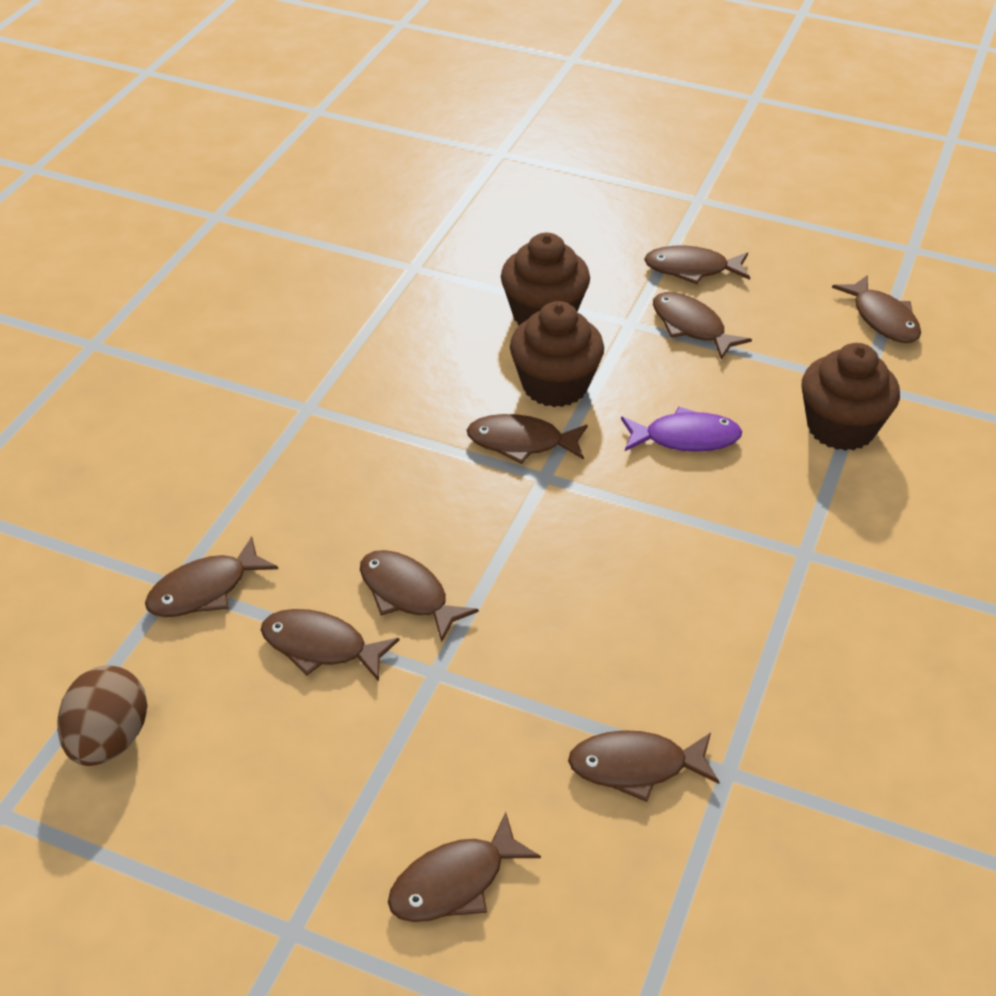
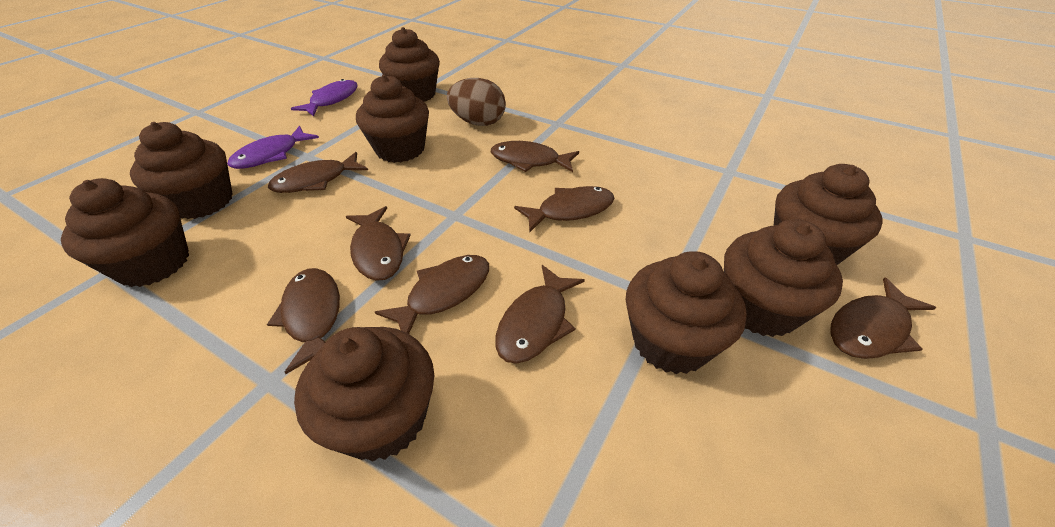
brown cupcake: [501,233,590,325] [510,301,604,407] [801,343,900,451] = 3 -> [61,178,189,287] [130,122,233,219] [294,327,434,461] [356,75,429,163] [379,27,440,102] [626,251,747,374] [724,219,843,337] [773,164,882,265] = 8
brown fish: [145,536,278,617] [261,609,399,682] [360,550,479,643] [388,812,541,922] [467,414,588,464] [568,730,719,802] [644,246,750,284] [653,292,752,360] [832,275,921,343] = 9 -> [267,268,340,374] [268,152,368,193] [346,206,411,281] [375,255,489,334] [491,141,579,172] [495,265,585,364] [514,186,614,232] [830,277,936,359] = 8
purple fish: [621,406,742,452] = 1 -> [227,126,319,169] [291,79,358,116] = 2

